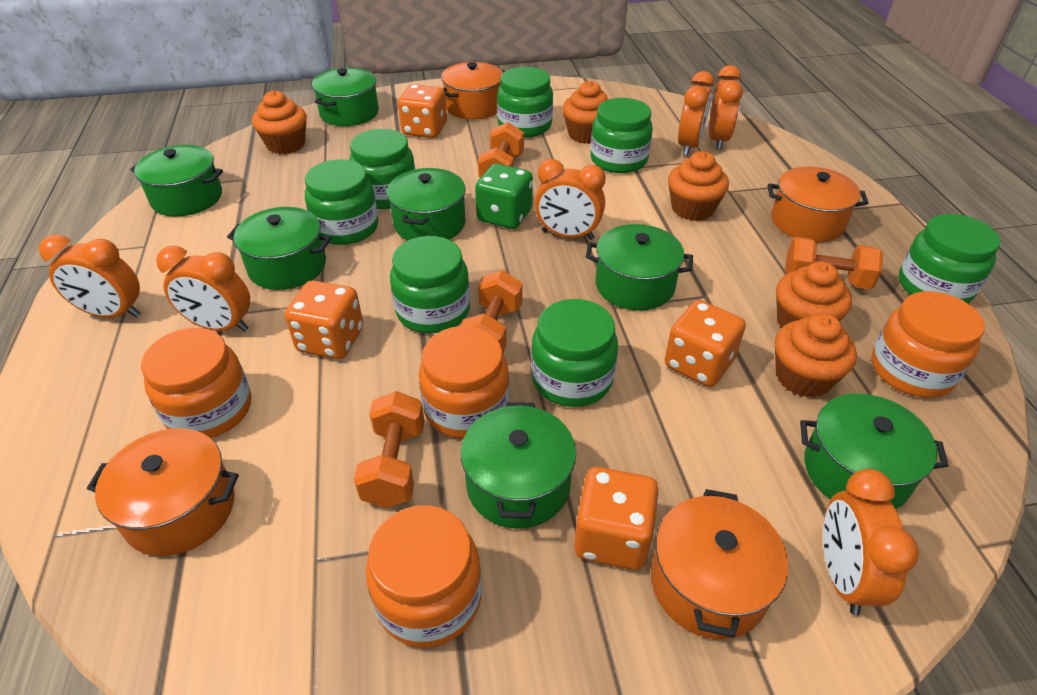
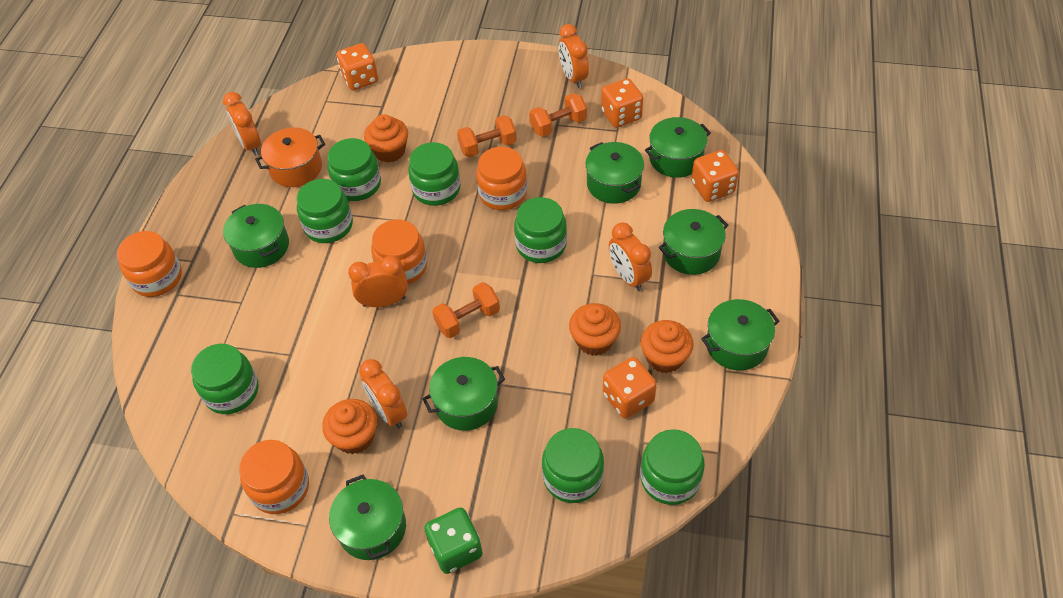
orange clock: [39,235,141,318] [156,246,250,332] [534,159,606,240] [678,71,714,156] [709,65,743,150] [823,469,919,615] = 6 -> [223,92,261,156] [348,256,408,307] [359,359,407,429] [559,24,589,88] [609,222,652,291] = 5
orange cupcake: [252,90,307,154] [562,81,609,144] [668,151,729,221] [775,313,857,398] [776,261,852,328] = 5 -> [322,399,377,454] [364,114,408,163] [569,303,621,356] [641,320,694,373] = 4
orange dumbbell: [354,391,424,508] [460,270,522,353] [478,122,524,178] [785,237,883,289] = 4 -> [432,282,500,338] [457,115,517,157] [529,93,587,137] = 3
orange pot: [87,428,239,556] [441,62,505,120] [651,489,788,639] [768,167,869,242] = 4 -> [255,128,325,187] = 1

